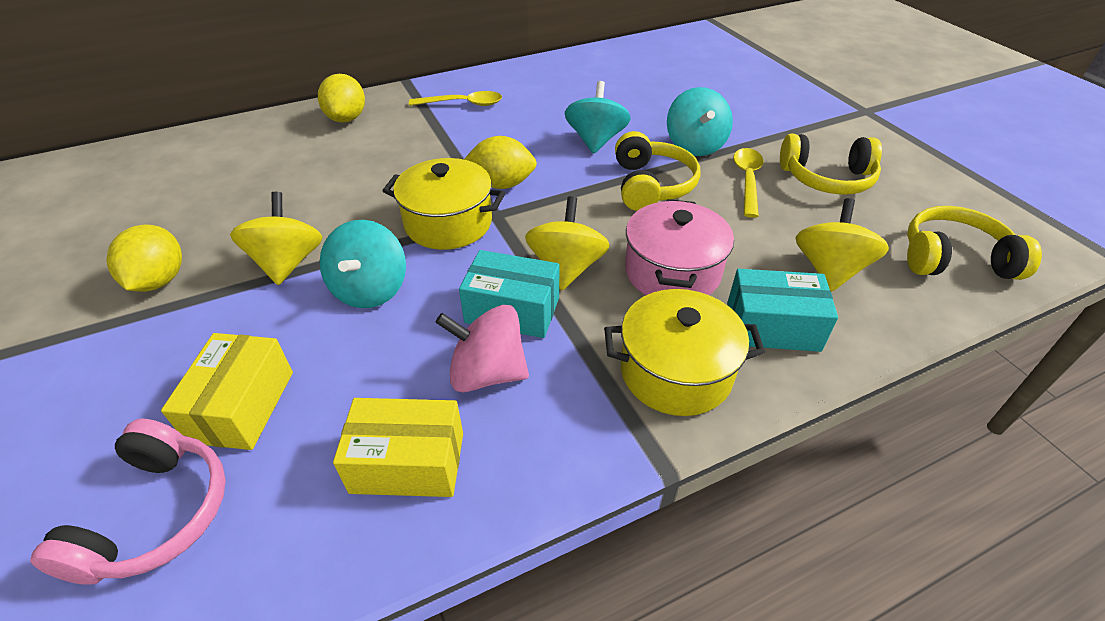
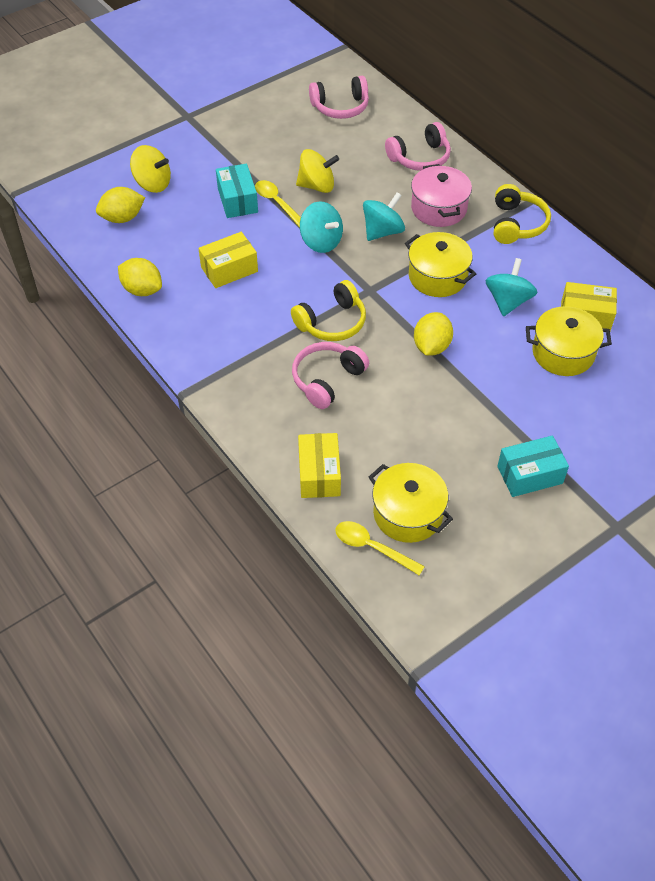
pink headphones: [30,419,226,584] = 1 -> [292,342,369,409] [309,76,369,119] [385,122,451,171] = 3
pink spinning top: [435,305,529,393] = 1 -> none = 0
yellow box: [161,333,293,450] [333,398,463,497] = 2 -> [198,232,258,288] [298,433,341,498] [561,282,617,331] = 3
yellow headphones: [615,131,701,211] [780,134,882,195] [907,206,1042,280] = 3 -> [291,280,366,341] [494,184,551,244] = 2
yellow pot: [383,158,505,250] [604,289,765,416] = 2 -> [369,463,453,543] [405,232,476,297] [526,306,612,376] = 3
yellow spinning top: [230,192,322,285] [525,196,610,291] [796,198,889,292] = 3 -> [130,145,171,193] [296,149,339,193] = 2

